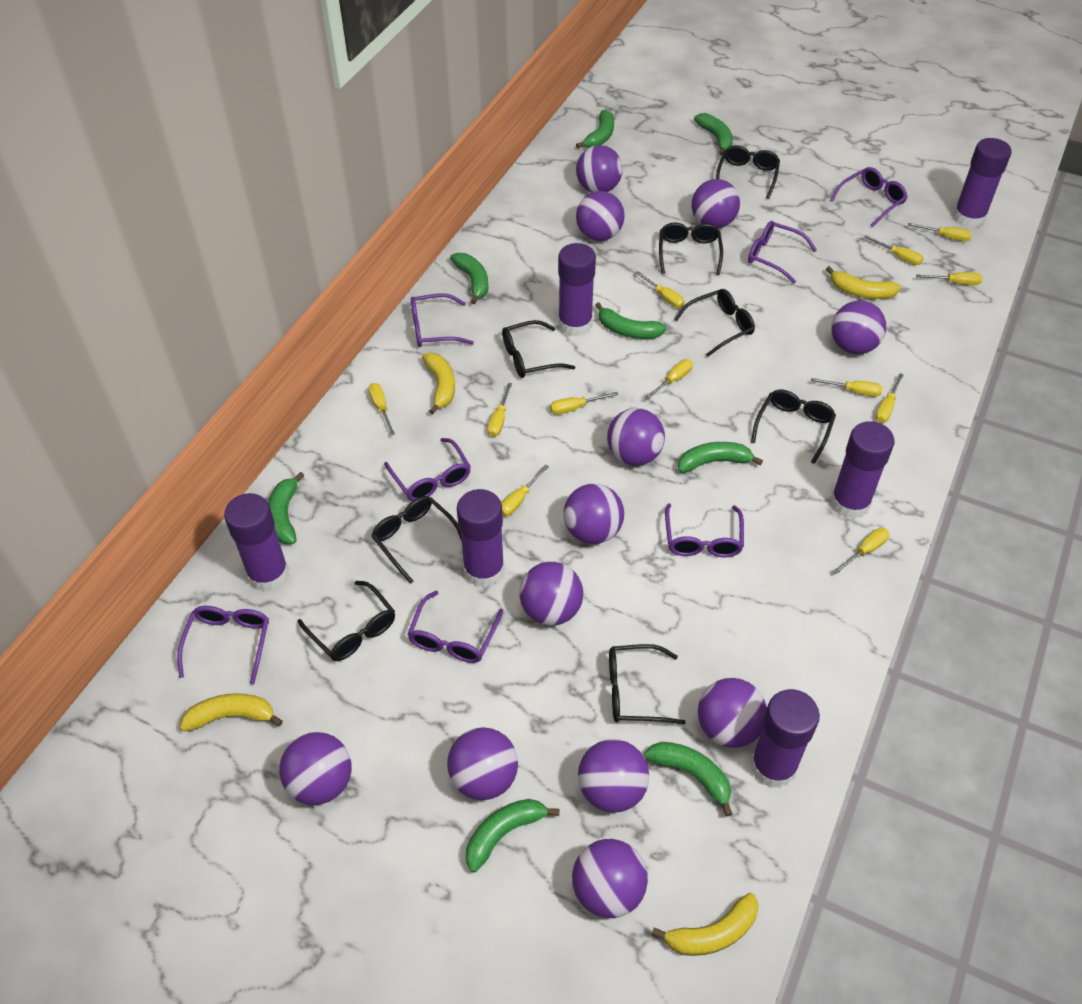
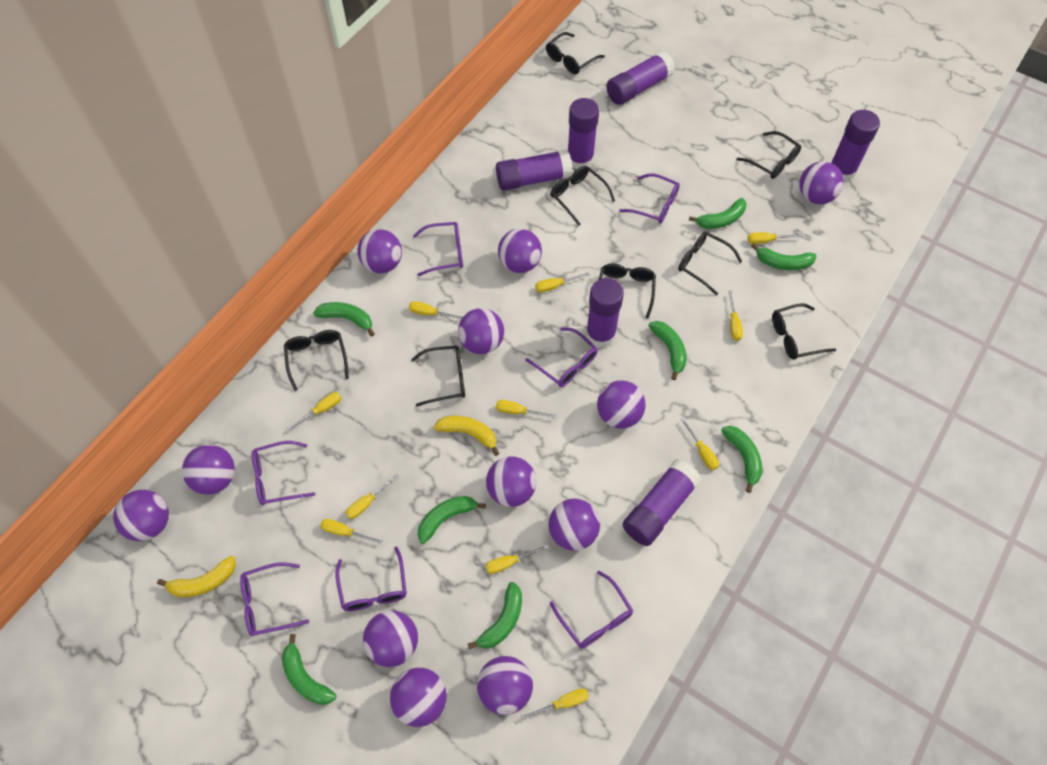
yellow banana: [180,693,283,731] [422,353,455,414] [652,893,759,956] [826,266,901,299] = 4 -> [157,556,236,597] [434,416,499,456] = 2
yellow screwdriver: [368,383,395,435] [488,383,512,437] [501,464,549,516] [550,392,618,414] [635,271,685,308] [644,359,693,400] [811,378,882,397] [833,528,889,574] [864,235,923,265] [876,373,904,423] [908,223,972,241] [916,272,982,285] = 12 -> [287,392,341,431] [321,519,383,544] [345,474,399,519] [409,301,462,320] [485,545,549,574] [496,400,556,418] [520,688,589,720] [535,273,590,293] [681,417,719,470] [728,290,743,341] [747,232,803,244] = 11

